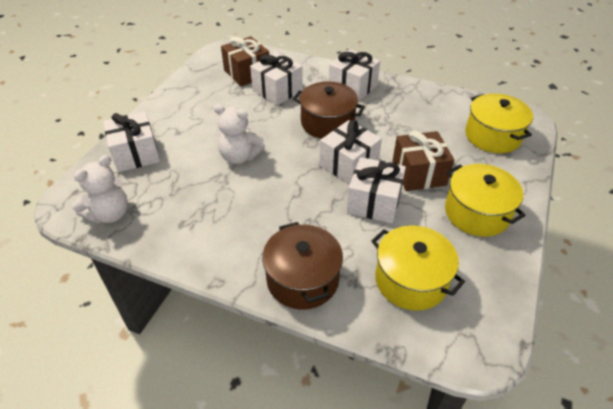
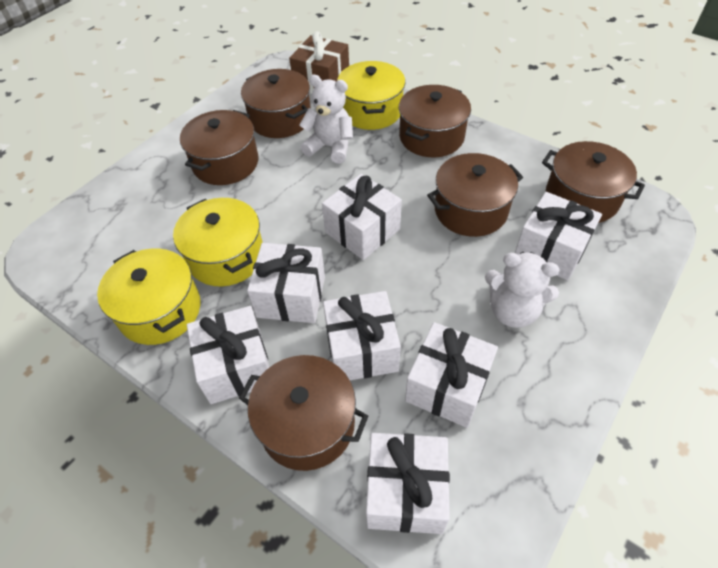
brown gift: [221,36,269,86] [392,130,454,191] = 2 -> [289,31,349,94] = 1
brown pot: [262,222,343,310] [293,82,365,139] = 2 -> [180,110,259,185] [239,355,368,471] [241,69,311,138] [399,85,471,157] [427,153,523,237] [542,141,645,223] = 6
white gift: [103,112,160,172] [250,52,303,105] [320,120,382,184] [329,49,380,102] [347,157,406,223] = 5 -> [187,306,270,404] [247,243,325,323] [322,174,402,260] [323,291,401,380] [366,433,450,534] [405,322,498,428] [515,192,602,280] = 7

